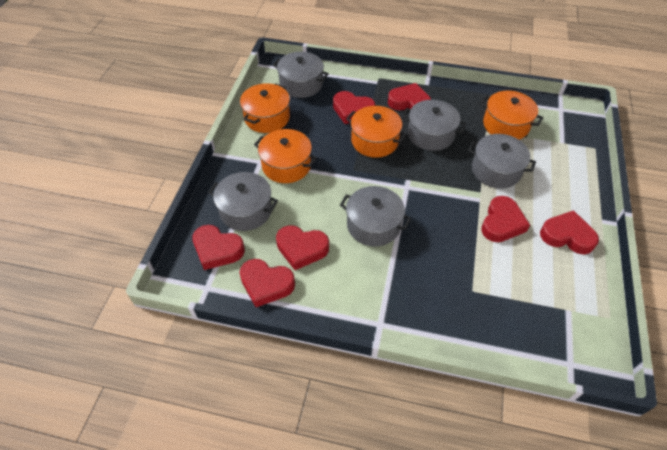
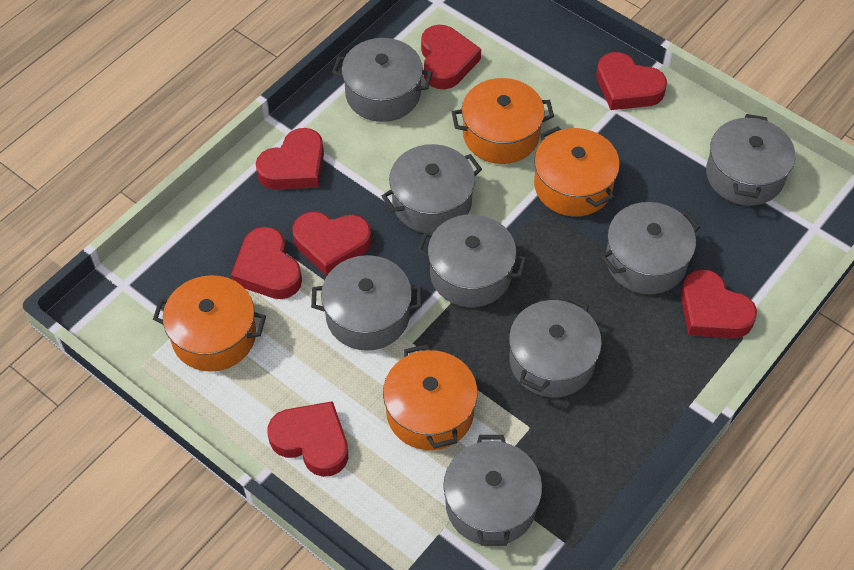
grey pot: [208,172,278,231] [273,52,329,98] [340,186,411,247] [402,100,466,151] [468,134,536,189] = 5 -> [311,255,422,351] [332,38,433,122] [382,144,482,234] [417,214,527,307] [443,435,542,546] [509,296,602,397] [601,202,700,294] [706,114,795,206] = 8

